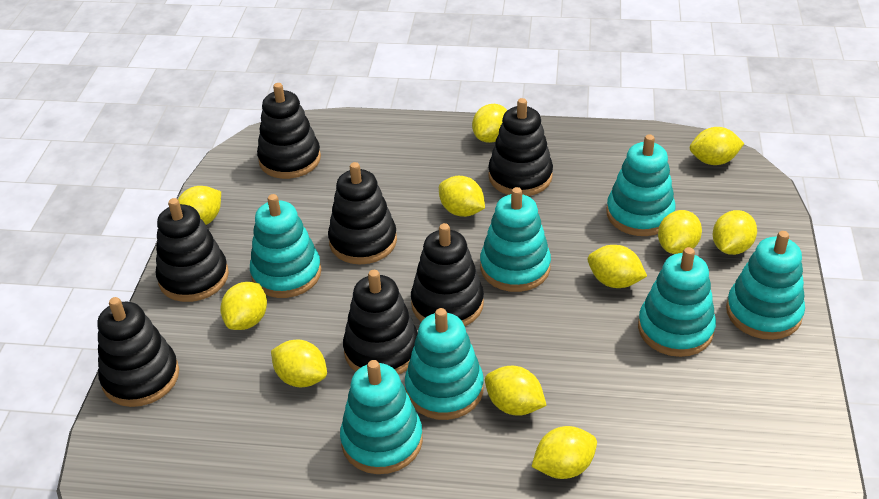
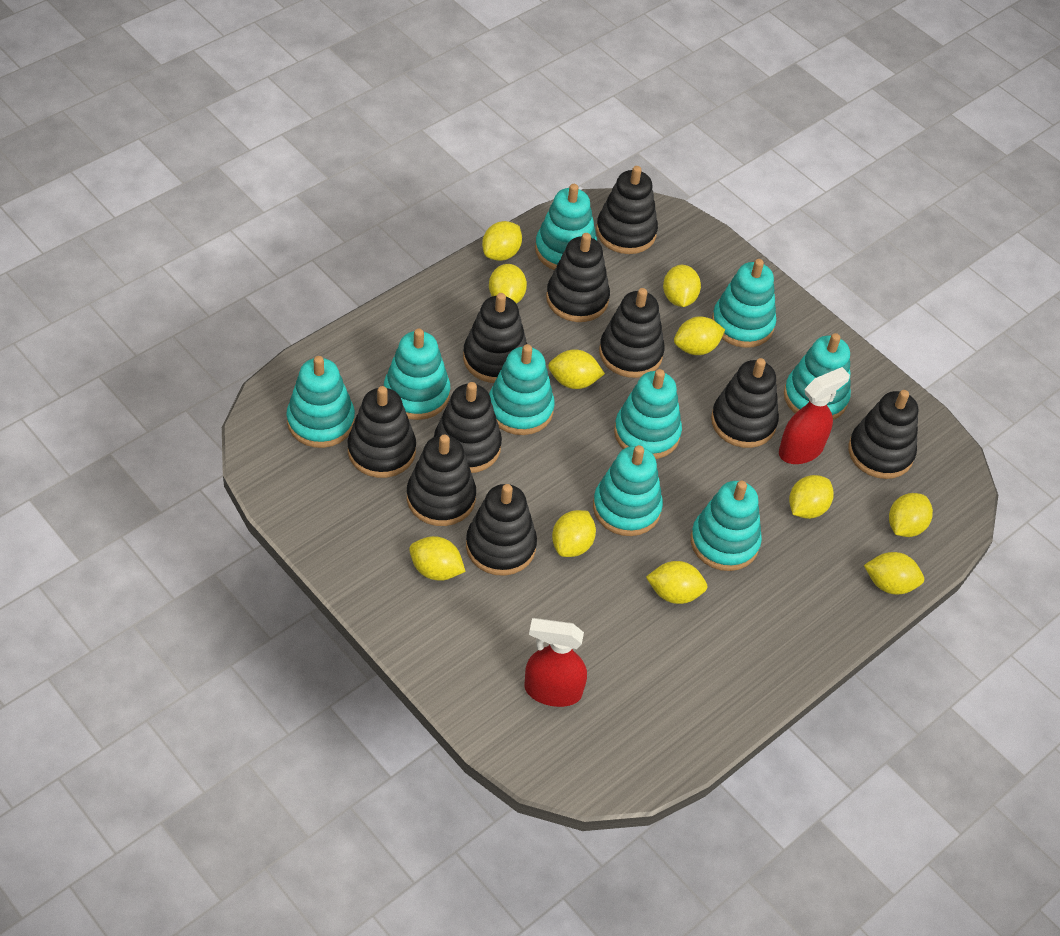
black stacking toy: [97,297,179,407] [156,198,229,302] [257,83,321,179] [328,162,397,264] [343,270,418,375] [411,223,484,326] [488,98,553,196] = 7 -> [348,386,416,478] [407,434,476,526] [434,382,502,473] [463,293,527,383] [466,484,537,576] [546,233,610,322] [596,166,658,254] [599,288,665,378] [711,358,779,448] [848,390,918,479] = 10
red spray bottle: none = 0 -> [525,618,587,707] [779,367,850,464] = 2
turquoise stacking toy: [250,194,321,298] [340,360,423,474] [405,308,484,420] [480,187,551,292] [606,134,676,236] [638,247,716,357] [726,231,805,340] = 7 -> [286,356,355,448] [384,329,450,420] [489,344,555,435] [535,184,597,270] [593,445,663,536] [614,369,682,459] [691,481,762,571] [712,259,776,348] [784,333,851,420] = 9

